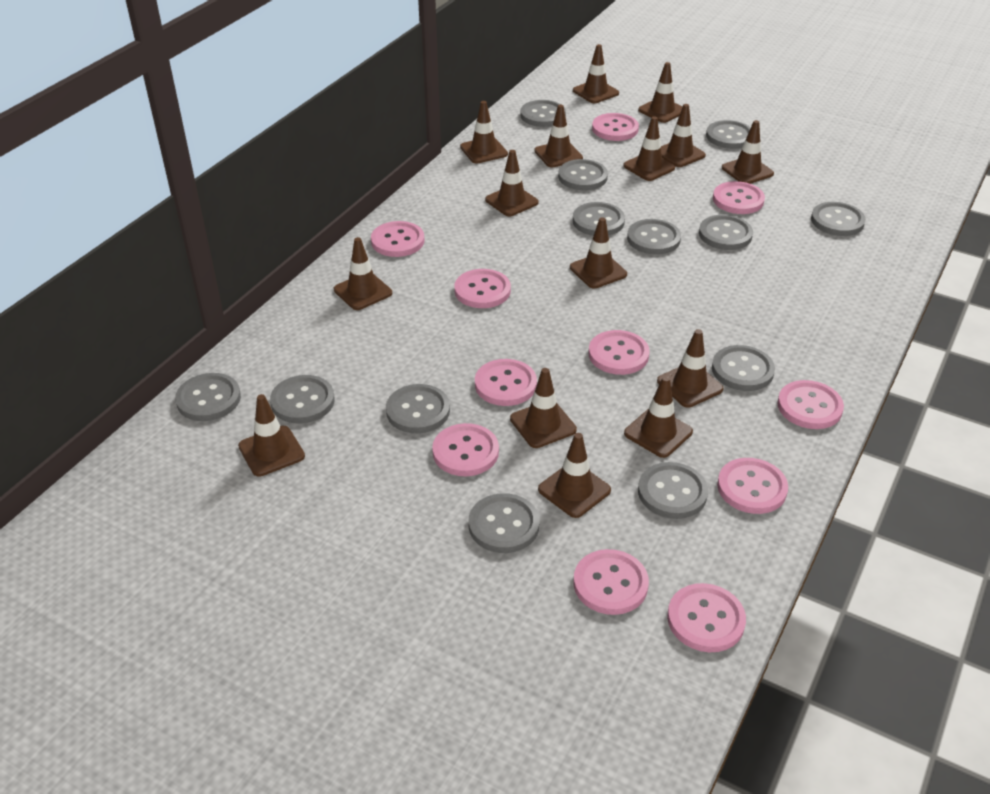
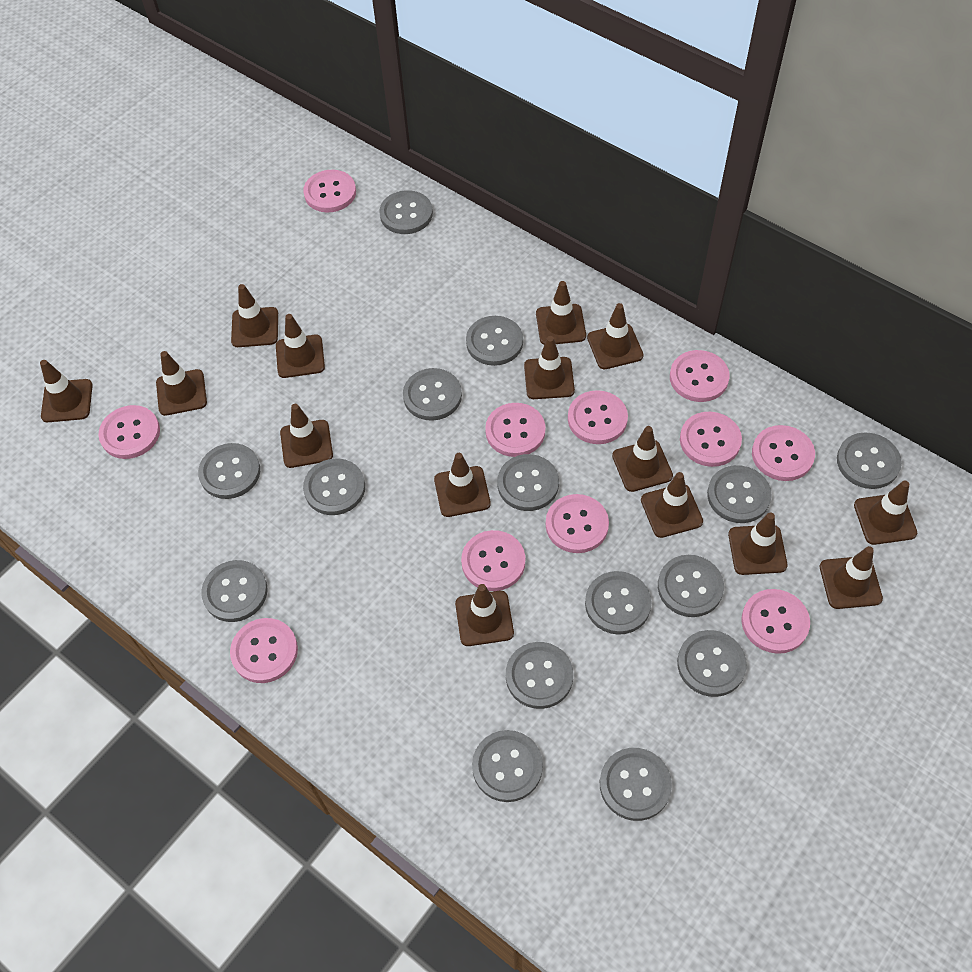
grey button: [175,373,241,421] [270,375,335,424] [386,384,450,433] [468,493,539,553] [520,100,566,127] [558,159,608,190] [573,202,625,236] [627,219,681,255] [638,462,708,519] [699,215,753,250] [706,120,751,149] [712,345,775,391] [811,202,866,236] = 13 -> [198,443,260,499] [201,560,268,622] [303,458,365,515] [379,190,433,234] [403,368,462,421] [466,316,523,366] [472,730,543,802] [497,454,559,511] [506,642,573,709] [585,571,651,635] [600,748,672,821] [658,555,724,617] [677,630,747,697] [707,465,772,523] [837,433,902,489] = 15

